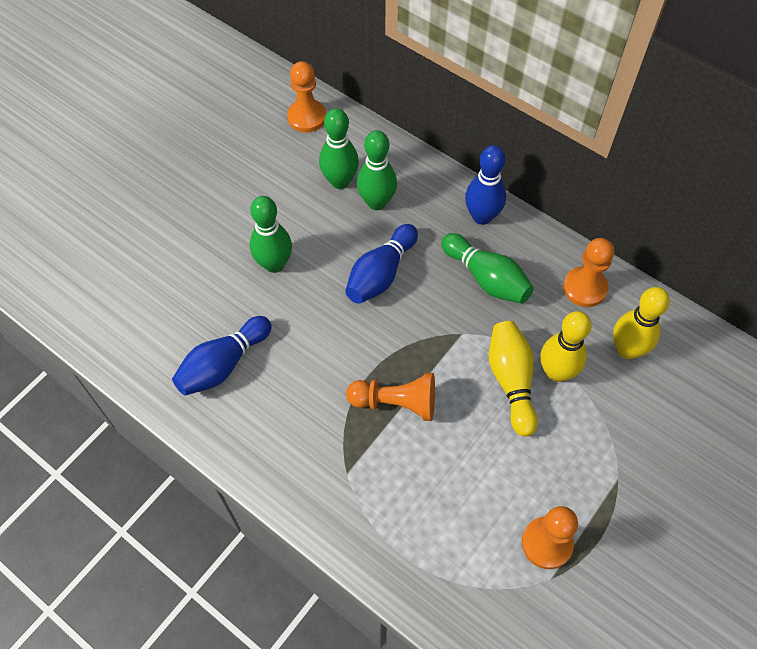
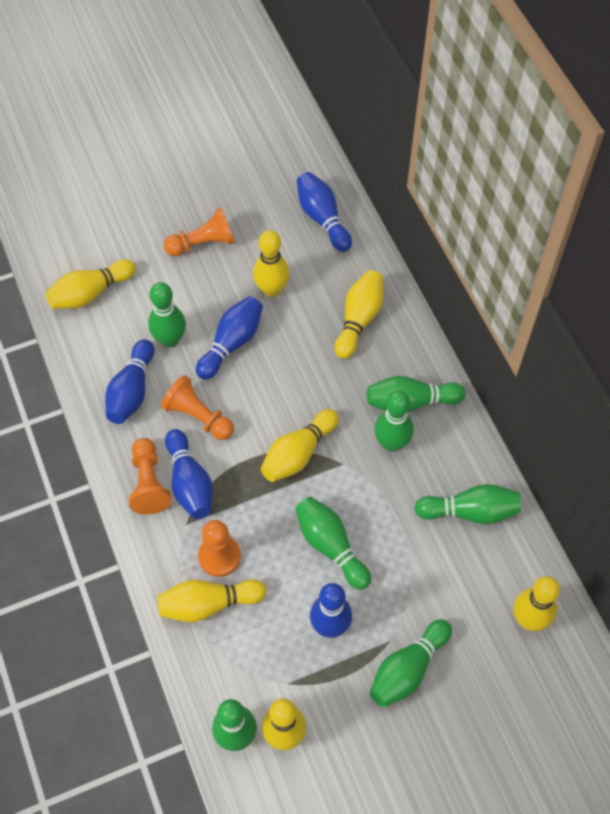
blue bowling pin: [172,316,272,395] [345,224,418,304] [465,145,506,225] = 3 -> [105,339,154,424] [165,429,213,519] [196,296,263,380] [297,172,352,252] [310,583,352,638] = 5
green bowling pin: [250,196,292,273] [319,108,359,189] [357,130,397,210] [441,233,534,304] = 4 -> [148,282,186,347] [212,699,257,751] [295,497,371,590] [367,376,466,413] [370,619,452,707] [374,391,414,452] [414,484,521,524] = 7
yellow bowling pin: [489,321,538,436] [540,311,591,382] [613,287,670,359] = 3 -> [45,259,136,309] [157,579,266,622] [253,230,290,297] [261,409,339,482] [262,698,306,750] [334,270,383,359] [514,576,560,631] = 7

